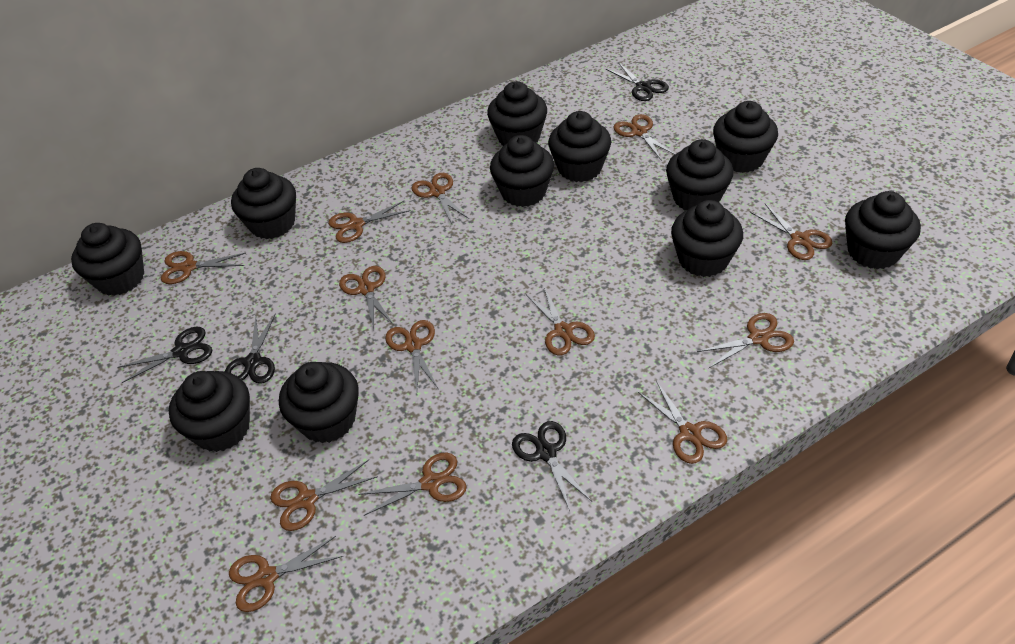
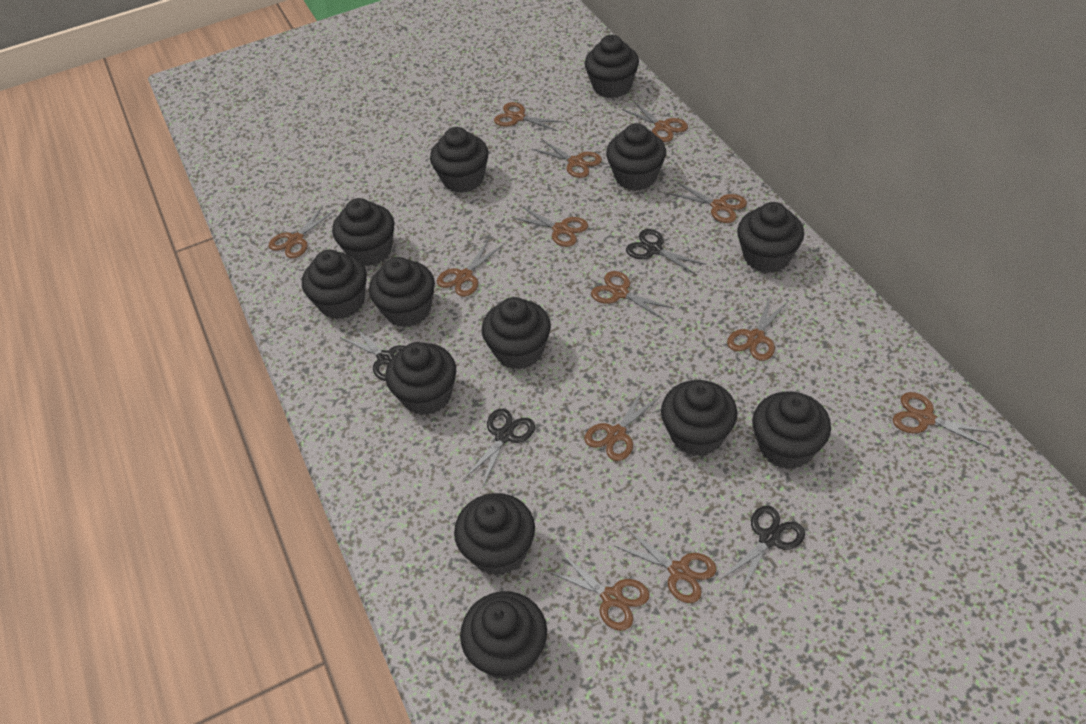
black cupcake: [71,223,144,296] [169,371,250,452] [231,168,296,239] [279,362,359,443] [487,81,547,146] [490,135,554,207] [548,111,611,182] [666,139,734,210] [671,200,743,277] [713,101,778,173] [845,191,921,269] = 11 -> [302,250,367,319] [332,198,394,266] [369,257,435,327] [385,342,456,415] [430,127,489,193] [454,493,535,576] [460,591,547,681] [482,297,551,369] [585,35,639,98] [606,123,666,191] [661,380,737,456] [737,202,804,273] [752,392,831,469] = 13

